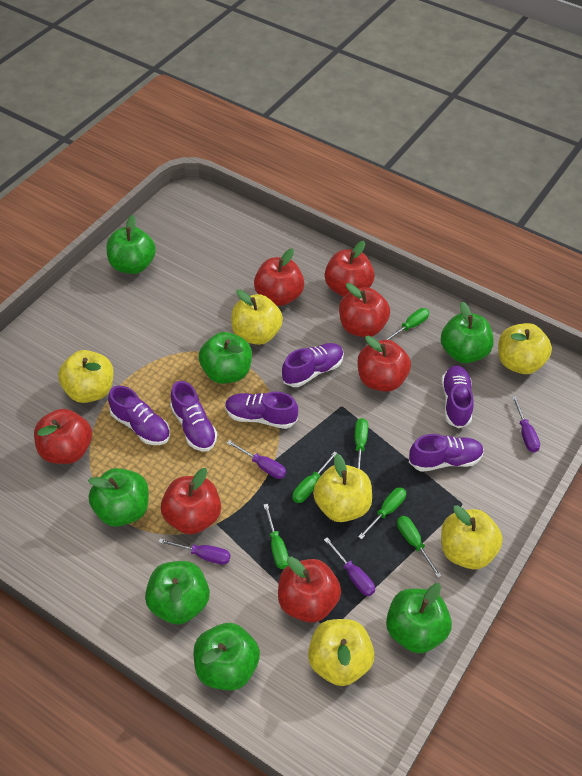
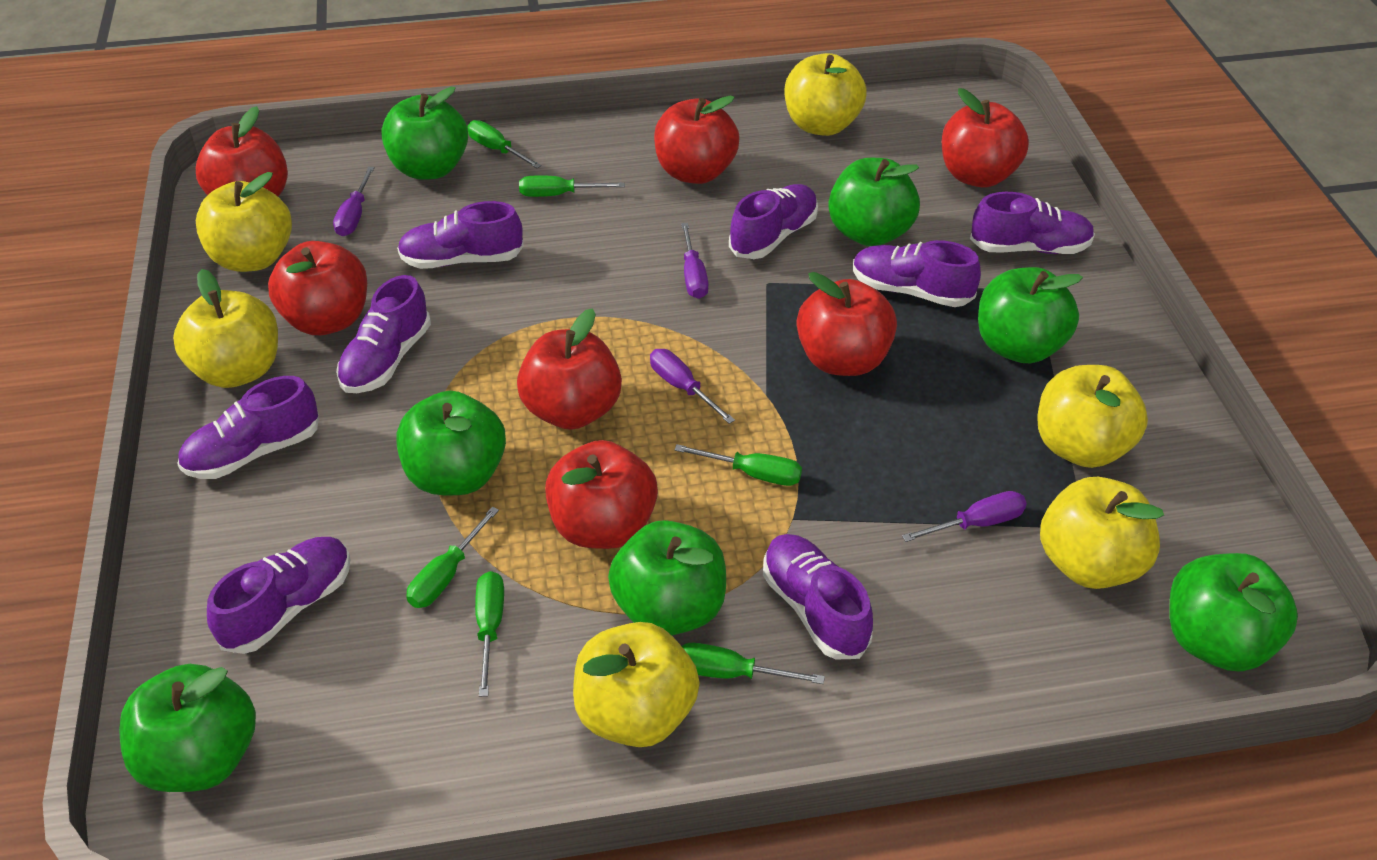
purple shoe: [108,385,170,445] [170,381,217,451] [225,391,298,429] [282,343,344,387] [409,434,484,472] [442,365,474,428] = 6 -> [178,376,319,479] [207,537,350,654] [336,275,431,393] [397,201,524,269] [729,184,818,259] [763,534,873,659] [853,240,981,307] [970,192,1095,254] = 8

